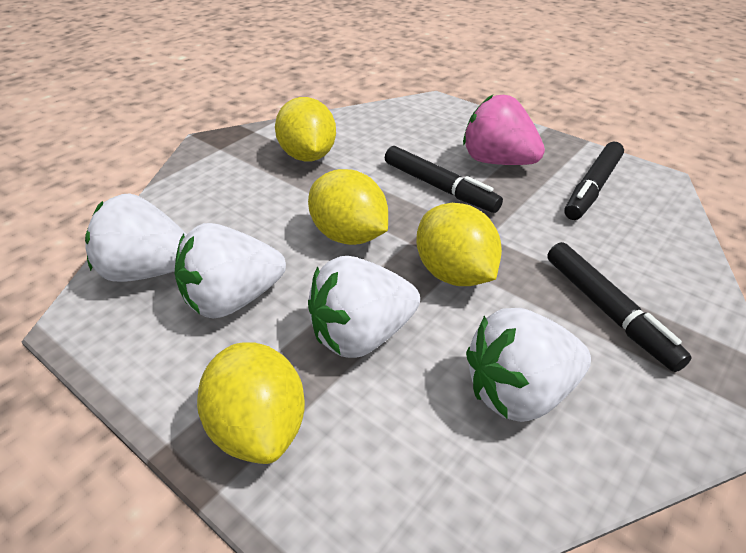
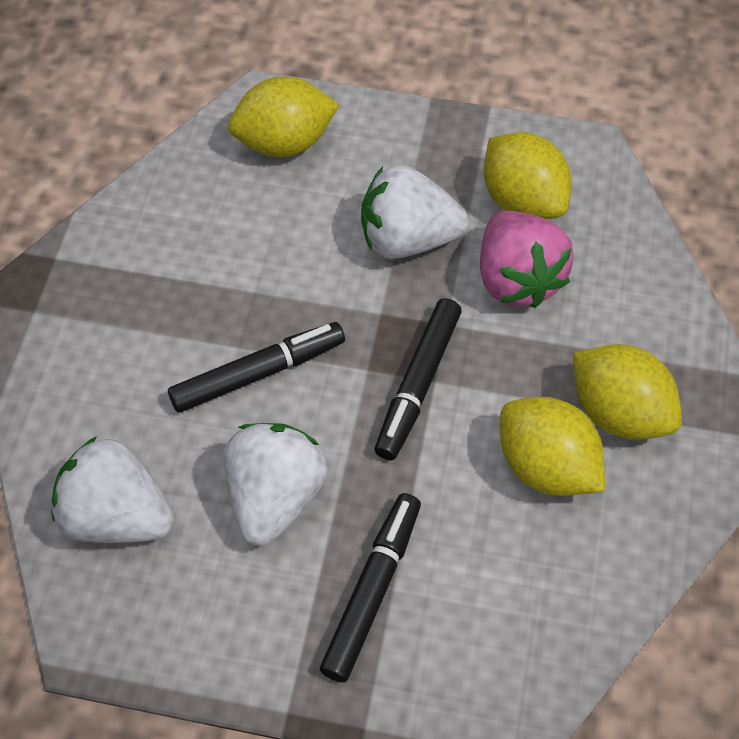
white strawberry: [85,193,187,282] [175,223,286,319] [308,256,420,358] [466,308,591,422] = 4 -> [51,436,175,543] [224,423,328,546] [361,165,469,259] = 3

